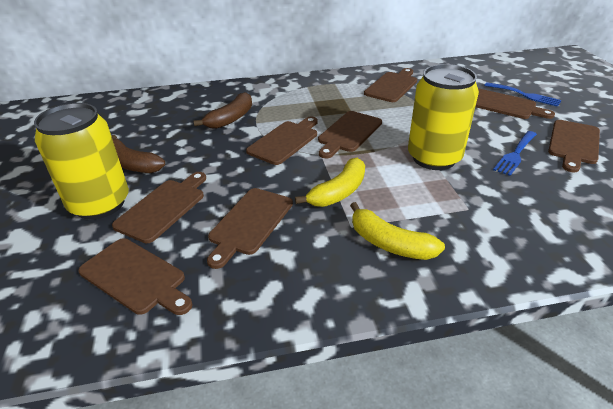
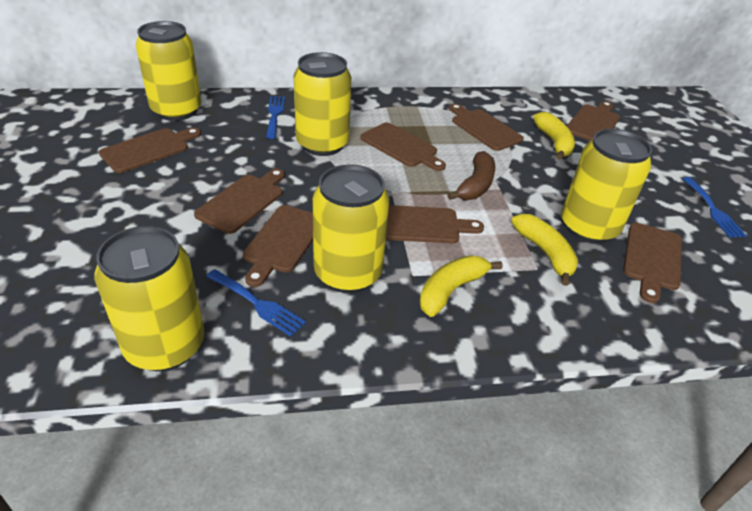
blue fork: [484,82,562,107] [493,131,537,176] = 2 -> [206,269,306,337] [266,96,285,139] [683,177,747,238] = 3
brown banana: [111,135,165,173] [193,92,252,129] = 2 -> [447,151,495,200] = 1
yellow banana: [295,158,365,207] [350,202,445,260] = 2 -> [419,255,503,317] [511,214,578,286] [533,112,575,160] = 3
yellow can: [34,103,129,220] [408,64,479,170] = 2 -> [94,226,205,371] [136,21,202,121] [294,52,351,156] [313,164,389,293] [561,129,652,243] = 5

